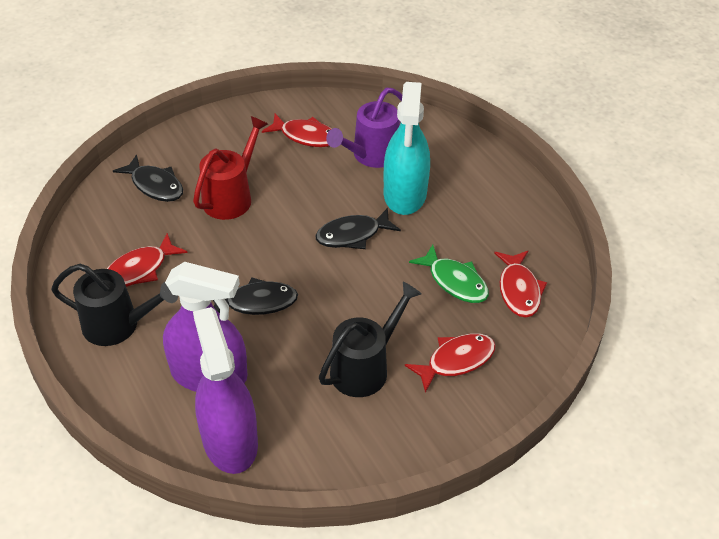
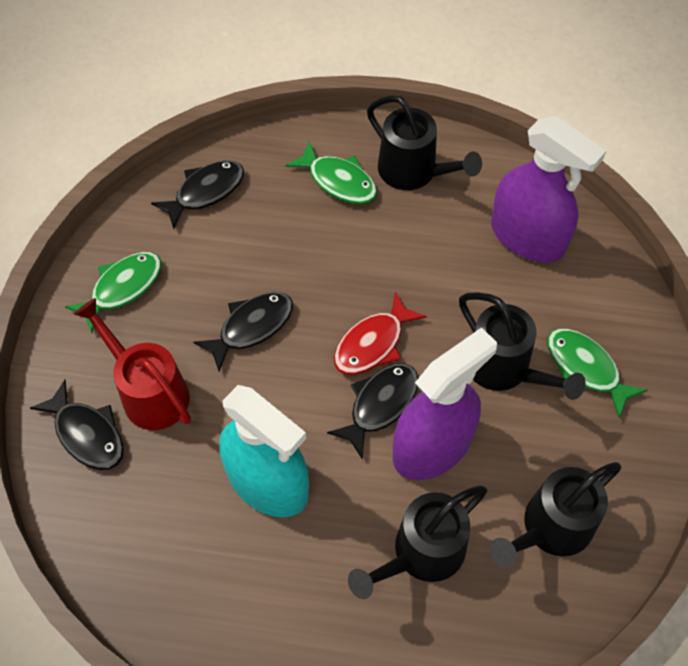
black fish: [113,154,183,202] [213,277,298,315] [315,208,401,249] = 3 -> [30,380,124,470] [151,160,244,229] [193,292,293,372] [327,363,418,459] = 4
black watering can: [51,264,178,346] [319,282,422,397] = 2 -> [348,485,487,599] [367,95,482,190] [459,292,586,400] [489,462,621,568] = 4
green fish: [409,245,489,303] = 1 -> [65,252,162,333] [285,141,377,204] [547,329,647,418] = 3
purple watering can: [326,88,402,168] = 1 -> none = 0
red fish: [107,233,188,287] [262,114,332,147] [405,333,496,393] [494,251,547,318] = 4 -> [334,292,427,375] = 1

